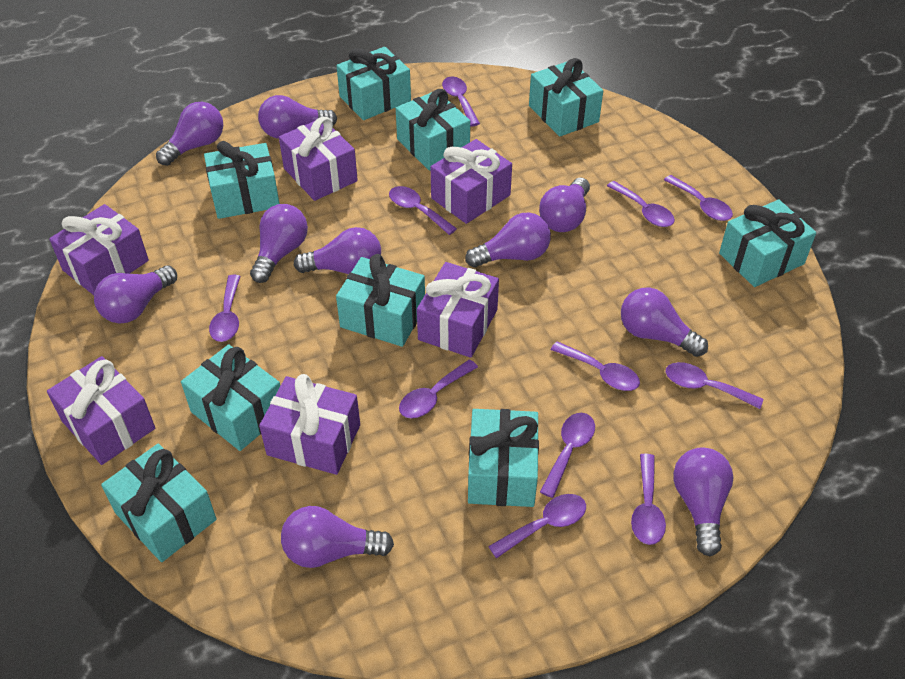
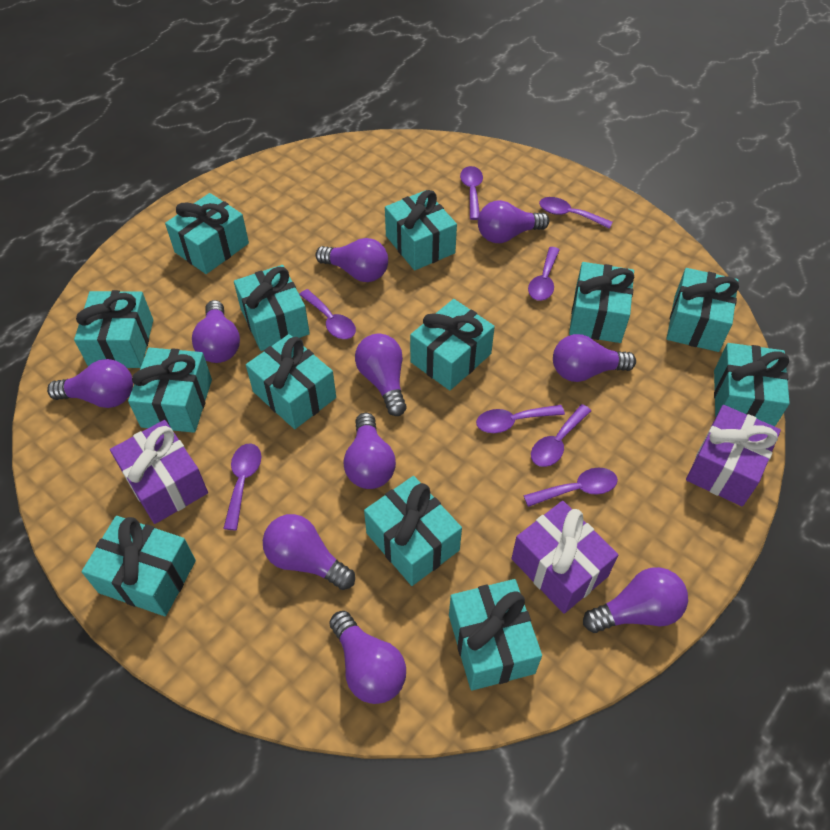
purple gift: [47,356,155,465] [49,204,149,295] [259,374,360,475] [279,117,358,201] [417,262,499,358] [431,139,512,224] = 6 -> [110,420,208,524] [511,501,618,614] [686,405,781,506] = 3
purple spoon: [209,275,241,342] [389,186,457,235] [399,359,478,418] [442,76,480,126] [488,494,586,558] [540,413,595,498] [551,341,640,391] [607,181,675,227] [631,453,666,545] [664,175,733,221] [666,362,763,409] = 11 -> [223,443,261,530] [299,289,356,339] [460,166,483,220] [476,405,565,433] [523,468,618,507] [528,247,560,301] [531,404,591,467] [539,197,613,229] = 8
turquoise gift: [101,444,217,562] [181,344,280,451] [204,141,280,219] [336,47,411,120] [336,254,425,347] [396,89,470,170] [468,409,539,507] [529,58,603,137] [719,200,816,287] = 9 -> [74,290,153,368] [82,516,196,616] [128,347,212,433] [165,193,249,274] [234,265,310,351] [246,334,336,429] [364,476,462,586] [385,190,457,270] [410,299,495,390] [449,579,542,691] [569,262,634,343] [666,268,739,352] [714,343,790,426] = 13

